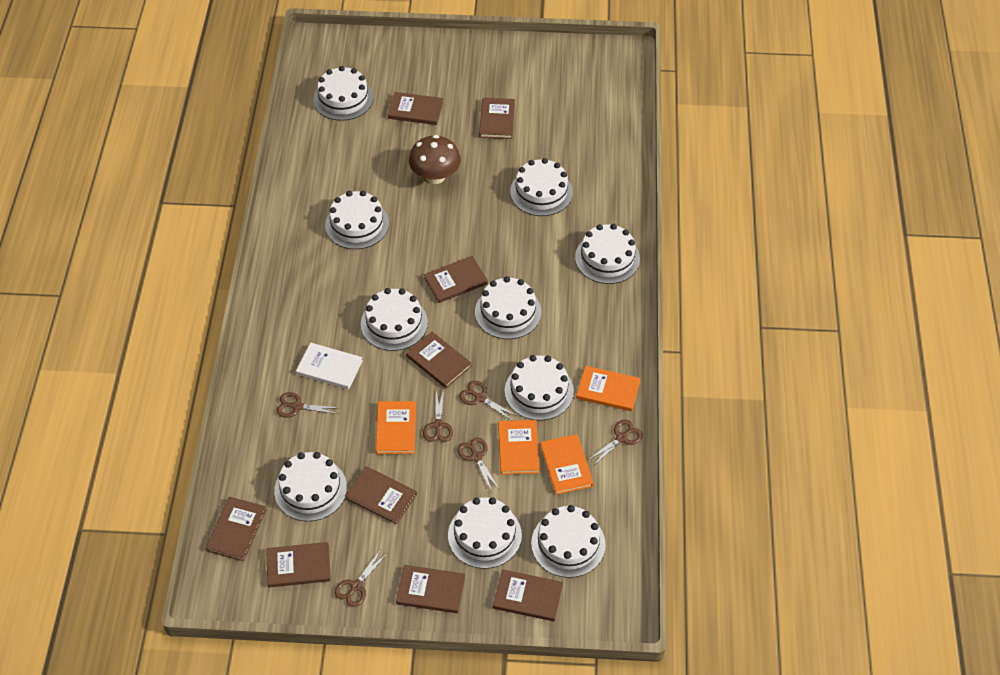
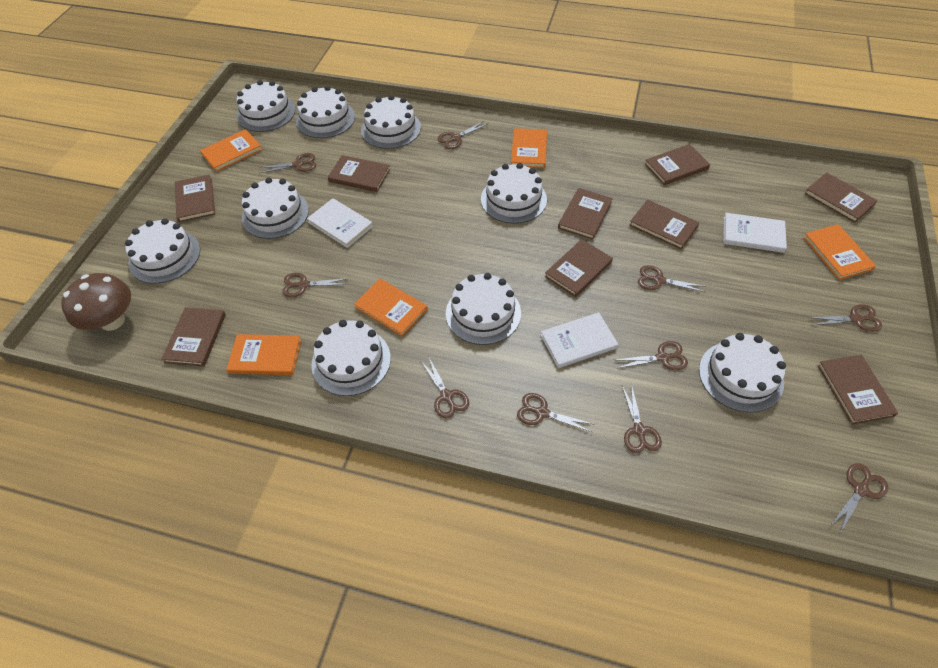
brown scissors: [276,392,339,418] [334,549,387,607] [423,389,453,442] [457,438,499,492] [459,381,517,420] [588,420,643,466] = 6 -> [259,153,316,173] [282,273,349,297] [420,356,469,418] [438,121,487,149] [517,393,593,432] [616,341,688,370] [622,384,662,453] [638,265,707,292] [808,304,882,332] [830,463,888,533] = 10
orange book: [376,401,416,454] [498,420,540,475] [540,434,594,495] [576,366,641,411] = 4 -> [200,129,262,172] [226,334,301,375] [354,279,428,337] [511,128,547,168] [803,224,876,280] = 5
white book: [296,342,363,389] = 1 -> [307,198,373,248] [541,312,618,368] [723,213,787,253] = 3
white cake: [274,452,347,521] [314,66,373,121] [325,191,389,249] [361,288,428,351] [448,497,522,569] [475,276,541,339] [505,355,574,421] [510,158,573,216] [531,505,606,578] [575,224,640,284] = 10 -> [125,218,200,284] [236,80,296,132] [242,178,309,239] [296,86,355,138] [311,320,391,396] [361,95,421,149] [446,273,521,345] [481,163,547,224] [699,333,786,413] = 9

